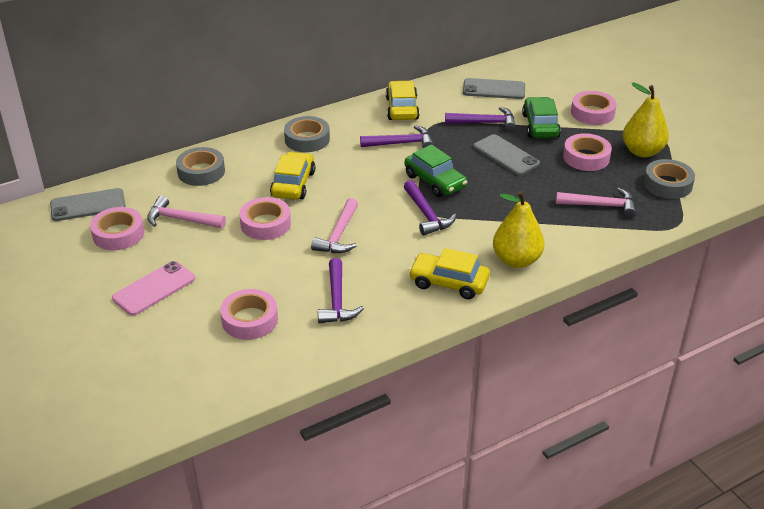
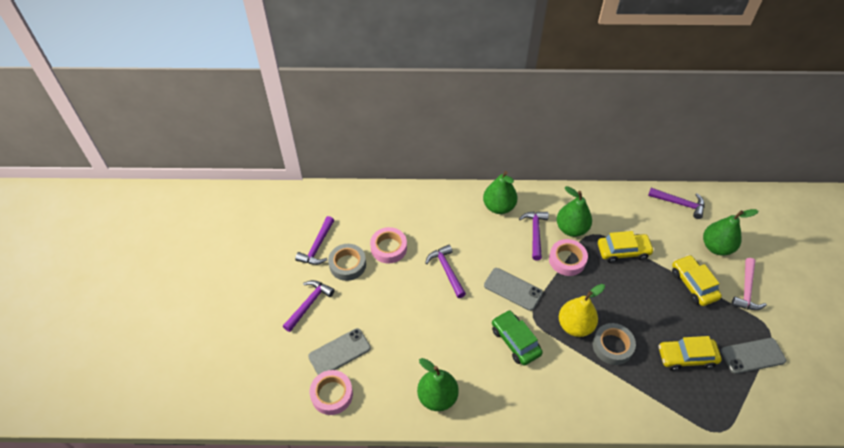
green car: [405,144,467,197] [522,97,561,138] = 2 -> [492,310,543,366] = 1
green pear: none = 0 -> [417,358,459,411] [483,171,518,214] [557,186,592,237] [703,209,758,256] = 4
grey tape: [176,147,225,186] [284,116,330,152] [644,159,695,199] = 3 -> [328,244,366,281] [593,323,636,365] = 2
pink hammer: [147,196,226,228] [311,198,358,253] [556,188,636,218] = 3 -> [731,258,767,310] = 1
pink phone: [112,261,195,316] = 1 -> none = 0
pink tape: [90,207,144,250] [220,289,278,340] [239,197,291,240] [563,133,612,171] [571,91,617,125] = 5 -> [310,370,353,415] [370,227,407,264] [549,239,588,276] = 3
purple hammer: [318,258,364,323] [360,125,434,148] [404,180,456,235] [445,107,516,132] = 4 -> [283,280,335,332] [295,216,334,265] [425,245,466,298] [519,211,549,261] [648,188,704,219] = 5
yellow pear: [493,191,545,268] [623,82,669,157] = 2 -> [559,284,605,337] = 1

